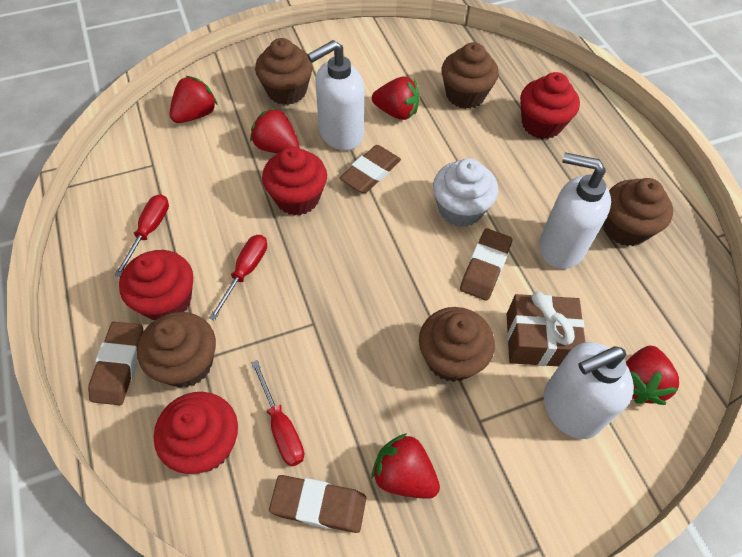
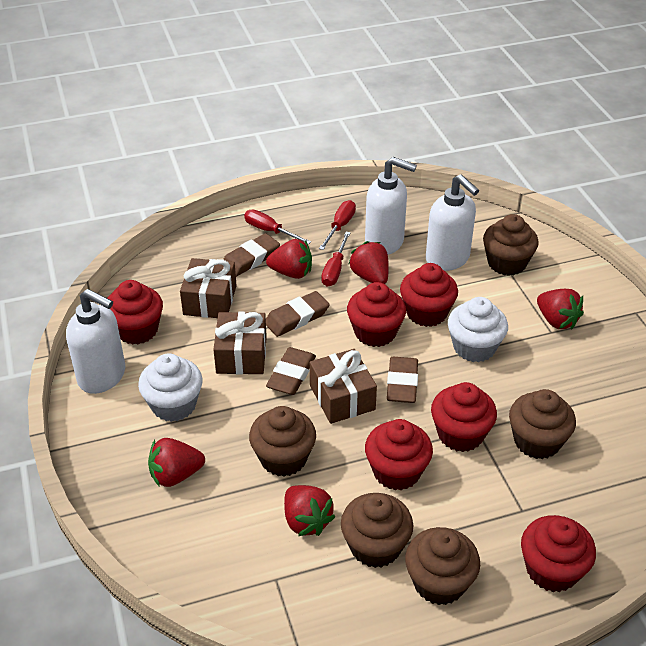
brown gift: [507,291,585,366] = 1 -> [180,258,237,318] [213,312,267,375] [310,349,377,424] = 3
red cupcake: [119,250,193,320] [154,392,238,474] [262,147,327,216] [520,72,580,139] = 4 -> [107,280,163,345] [347,282,406,347] [365,419,433,490] [400,263,458,327] [431,382,497,452] [521,515,596,592] = 6
white cupcake: [433,158,498,227] = 1 -> [138,353,202,422] [448,297,508,362] = 2

